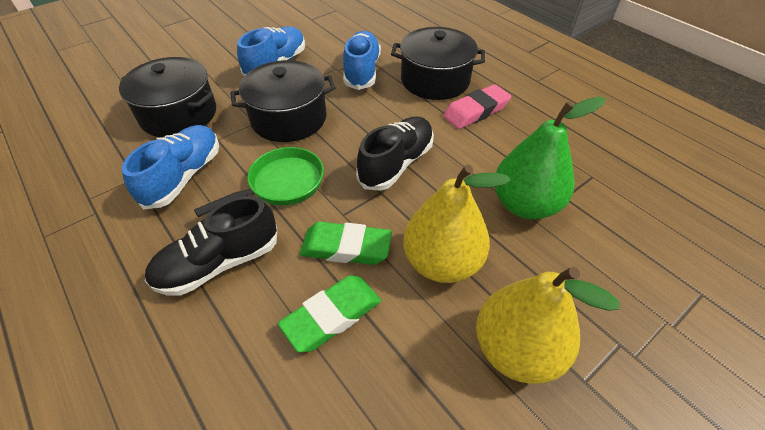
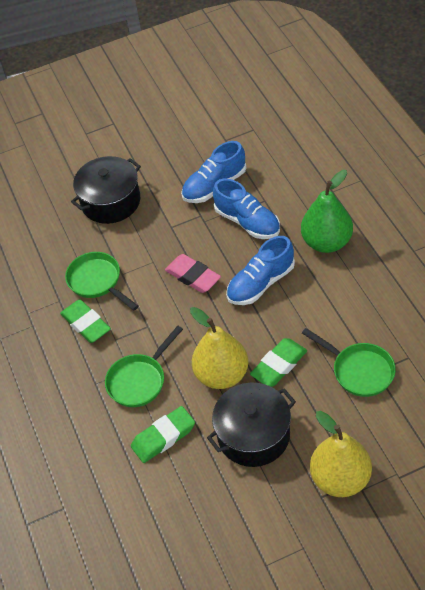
black pot: [119,57,216,137] [231,60,335,142] [391,27,485,100] = 3 -> [71,156,141,224] [207,383,296,467] = 2
black shoe: [145,196,277,296] [356,116,434,191] = 2 -> none = 0
green eraser: [278,275,381,353] [300,222,392,265] = 2 -> [60,299,111,343] [131,406,195,463] [250,338,307,387] = 3
green pan: [194,147,324,217] = 1 -> [65,252,139,311] [105,326,183,407] [302,328,396,397] = 3

